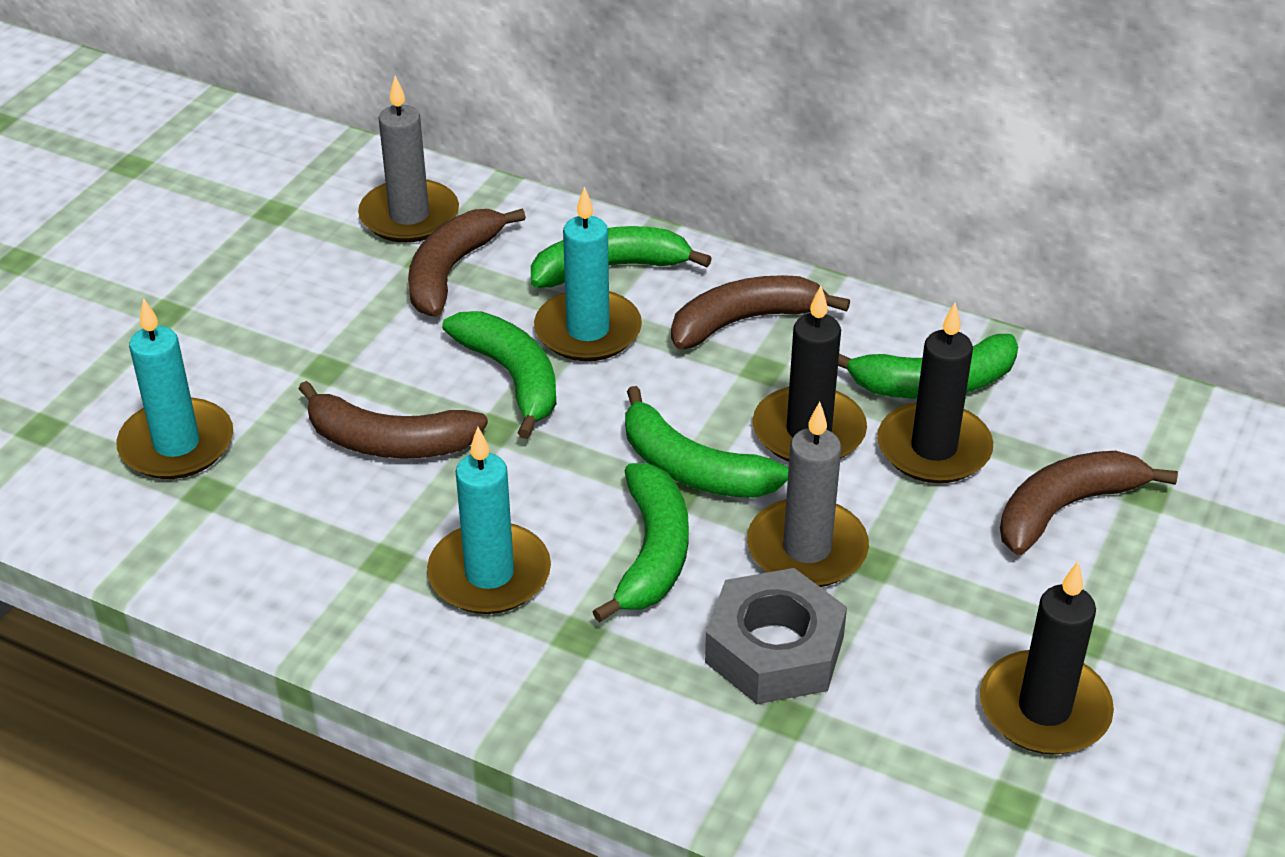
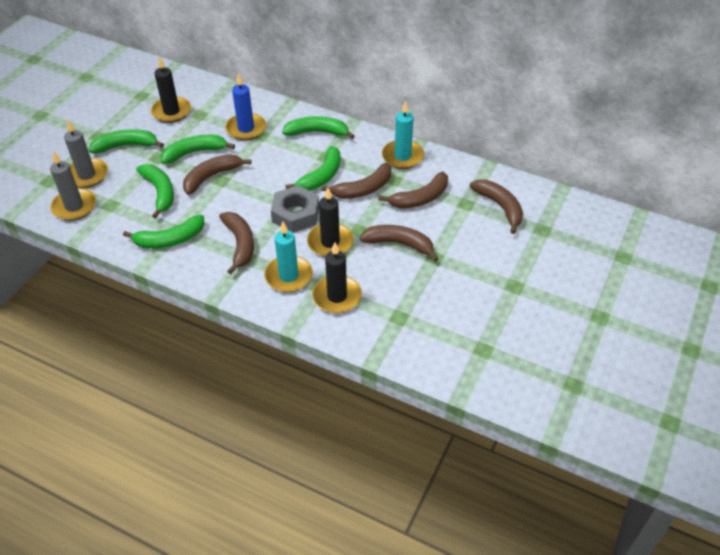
blue candle: none = 0 -> [225,73,266,140] = 1
brown banana: [298,381,488,459] [408,209,526,316] [671,275,850,350] [1000,451,1178,555] = 4 -> [183,154,252,195] [219,212,254,274] [321,163,392,199] [359,225,439,262] [378,172,448,209] [470,179,523,234] = 6
green banana: [442,311,556,439] [531,226,712,288] [592,463,689,623] [625,386,789,498] [838,334,1018,399] = 5 -> [89,129,164,153] [123,215,205,249] [136,164,174,219] [161,134,235,164] [282,116,355,139] [286,146,340,191] = 6
turquoise candle: [117,298,233,479] [427,427,551,614] [534,187,642,361] = 3 -> [264,222,313,292] [382,100,424,169] = 2

